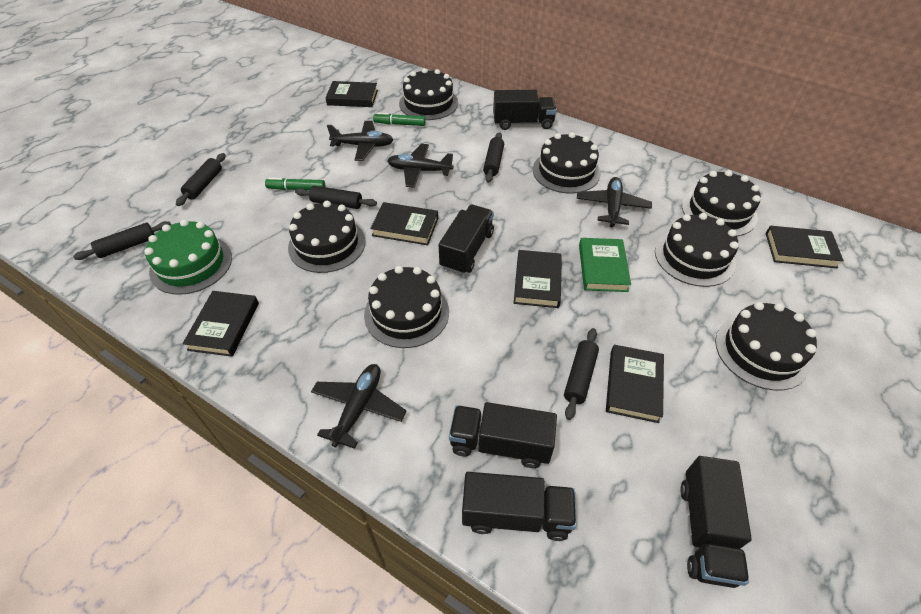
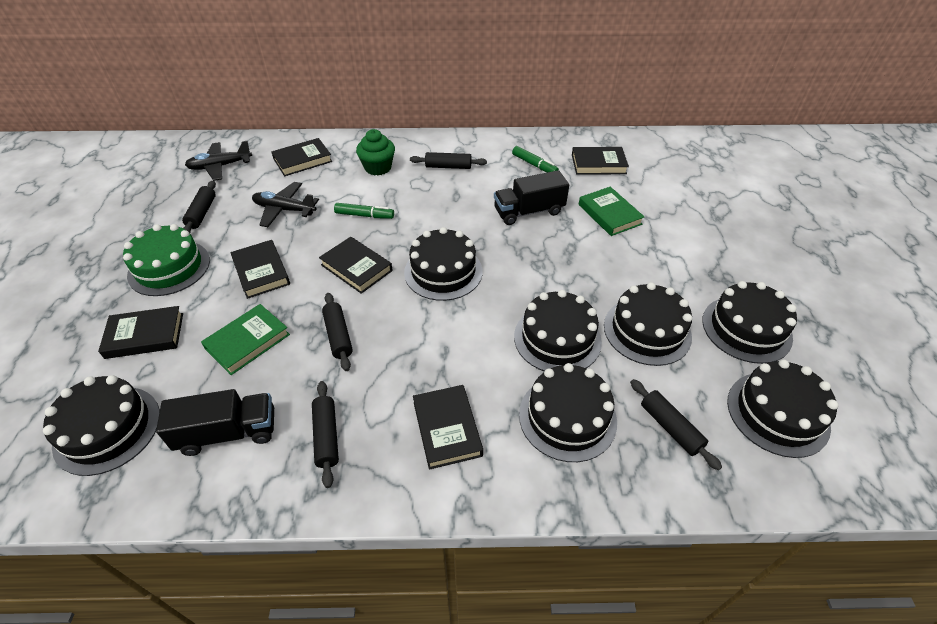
black plane: [311,364,407,449] [327,121,393,161] [387,144,453,188] [577,177,652,227] = 4 -> [185,141,252,181] [252,182,319,227] = 2
black truck: [439,205,494,275] [449,402,557,468] [462,472,577,541] [493,90,557,130] [680,456,752,588] = 5 -> [156,389,274,456] [494,170,569,225] = 2
green book: [579,238,631,292] = 1 -> [201,304,290,375] [579,187,644,236] = 2
green cupcake: none = 0 -> [356,129,395,176] = 1

